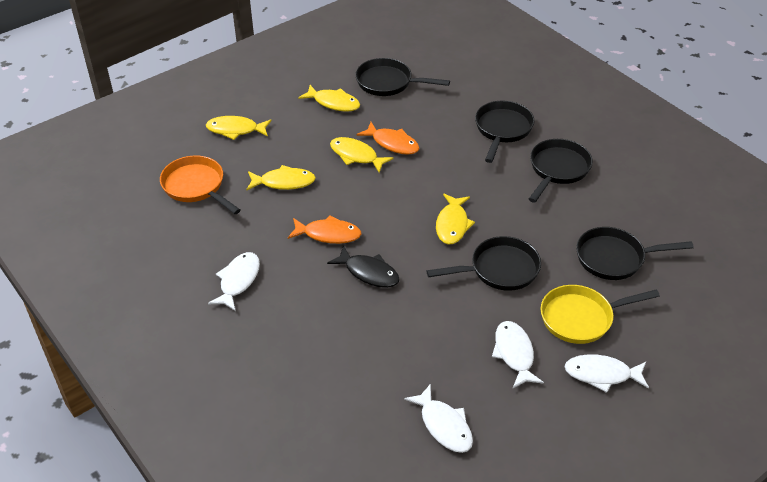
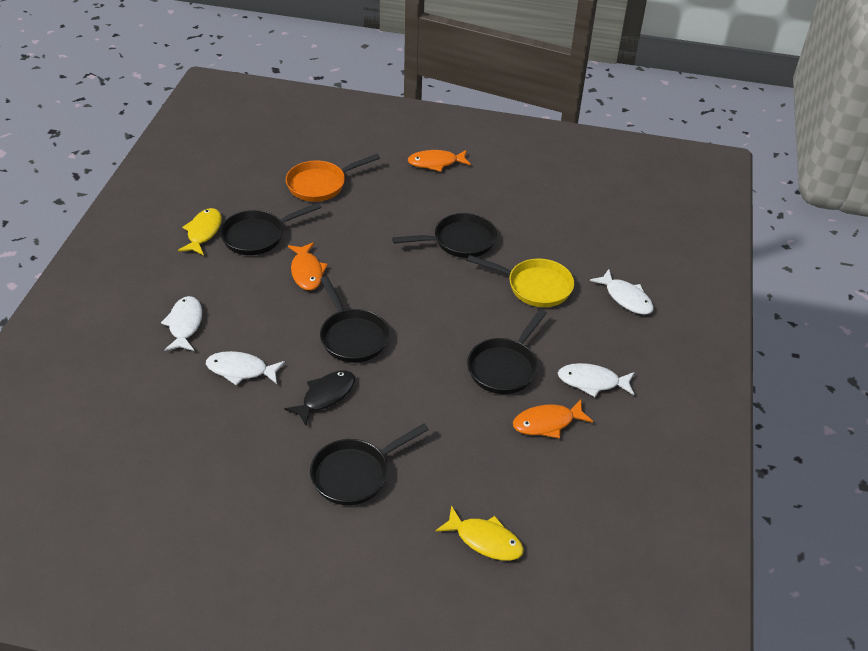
orange fish: [288,216,362,244] [357,122,419,155] = 2 -> [288,242,328,290] [408,150,471,172] [513,399,593,438] = 3
yellow fish: [206,116,272,140] [246,165,316,190] [298,85,360,111] [330,137,394,173] [436,194,475,245] = 5 -> [178,208,222,255] [436,506,524,561] = 2

